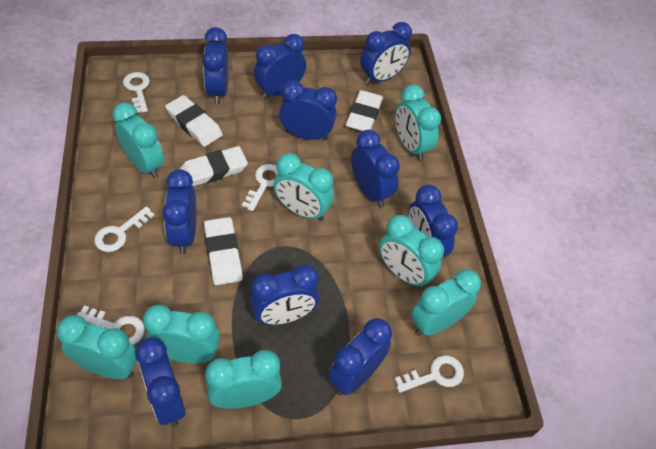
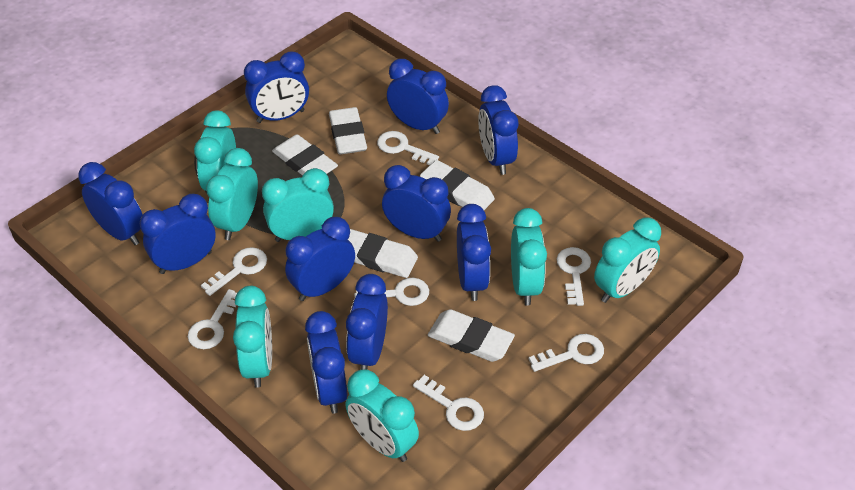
turquoise clock: [57,315,137,379] [112,103,164,179] [143,305,220,364] [205,350,282,409] [273,153,334,221] [379,215,444,289] [395,84,441,161] [411,269,481,336] = 8 -> [194,111,236,191] [206,148,258,240] [233,286,272,388] [262,168,334,242] [346,369,419,462] [511,208,547,306] [594,218,661,303] = 7
white eraser: [165,95,223,147] [180,146,248,186] [204,217,243,285] [346,90,383,131] = 4 -> [272,134,338,176] [329,107,367,154] [348,229,418,278] [420,160,495,210] [428,309,515,362] = 5
white key: [77,305,145,345] [94,206,155,252] [123,72,150,113] [242,164,278,211] [394,355,464,393] = 5 -> [188,289,237,349] [201,247,267,296] [354,278,429,306] [377,131,439,166] [413,375,484,431] [529,334,604,372] [557,247,591,306] = 7

